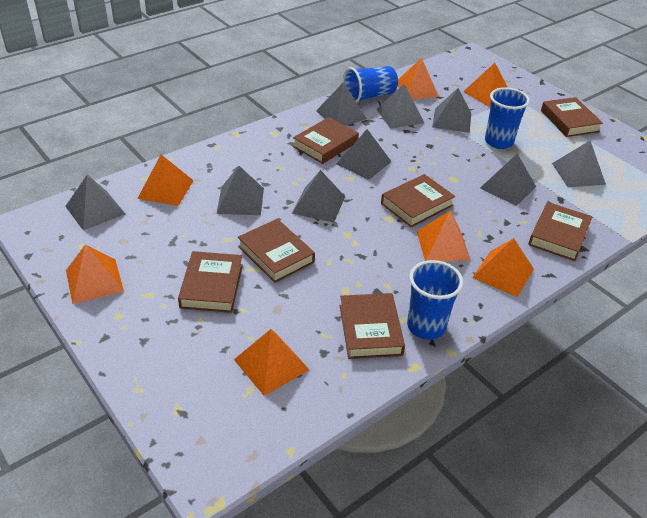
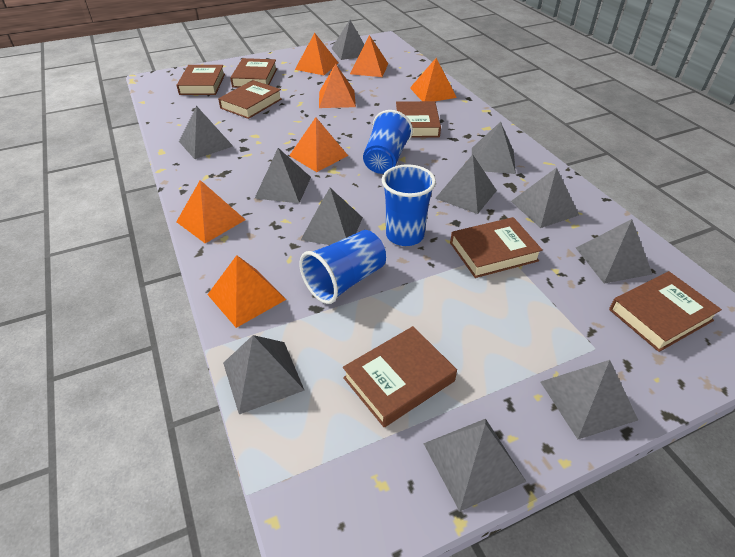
grey pyramid: [65,175,125,230] [217,166,264,215] [292,170,345,223] [316,82,367,126] [336,129,392,180] [376,83,424,129] [432,88,471,133] [480,153,536,206] [552,141,606,187] = 9 -> [179,106,233,159] [223,335,305,414] [254,148,311,203] [301,188,363,245] [331,20,364,60] [423,419,526,512] [435,154,497,214] [472,122,516,174] [511,167,579,228] [541,360,638,439] [576,219,652,284] = 11

